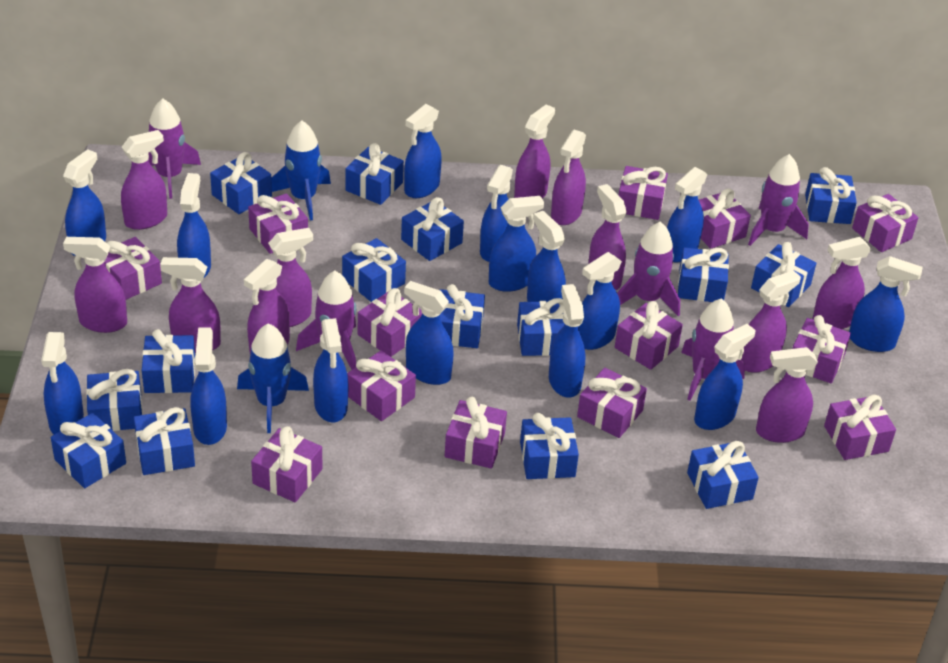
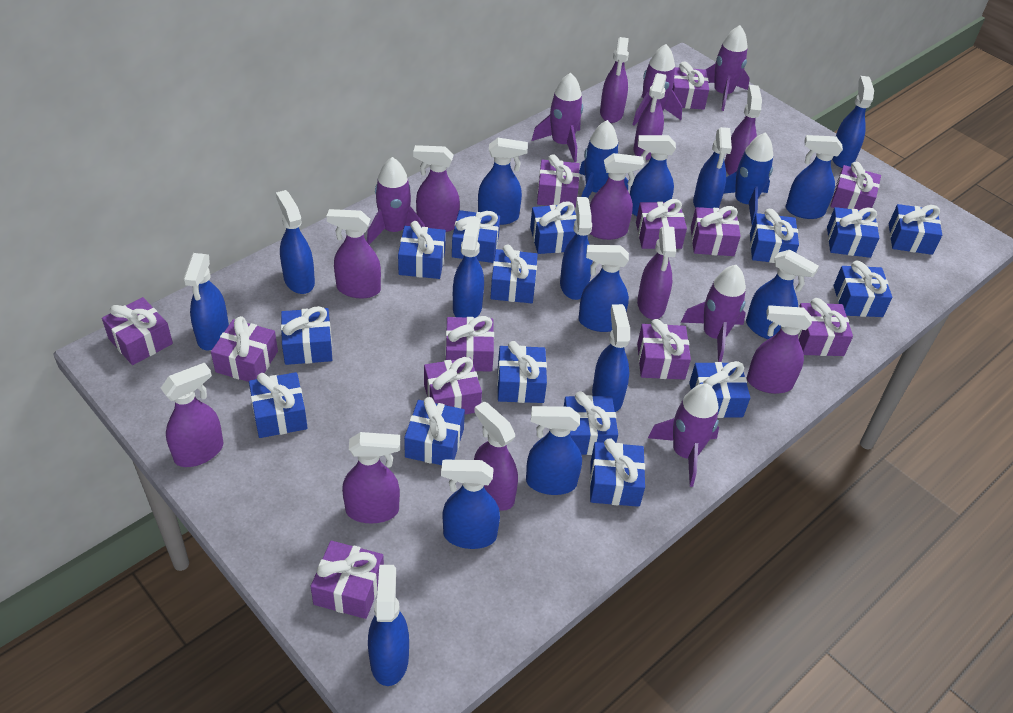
purple gift: [104,237,162,300] [248,193,308,254] [251,426,323,502] [347,351,416,421] [358,288,422,357] [445,397,507,469] [577,368,647,438] [615,301,683,370] [619,166,668,220] [699,189,751,249] [792,315,851,383] [824,395,896,460] [852,194,918,252] = 13 -> [102,297,173,365] [211,316,278,382] [311,541,384,619] [424,357,482,414] [445,316,494,372] [537,154,580,208] [636,199,687,249] [637,319,691,380] [672,61,709,110] [691,206,741,256] [798,298,853,356] [830,162,881,210] = 12
purple rocket: [148,98,201,199] [296,271,357,370] [617,221,680,316] [681,298,745,401] [748,154,809,246] = 5 -> [367,157,425,245] [532,73,583,162] [633,44,682,126] [648,383,719,487] [680,265,746,362] [706,25,750,111] = 6

